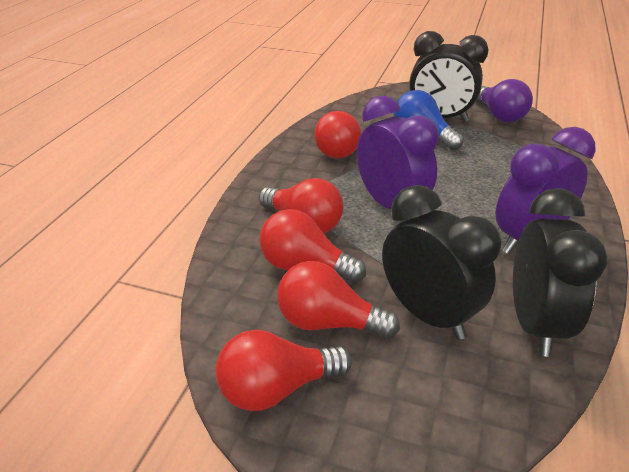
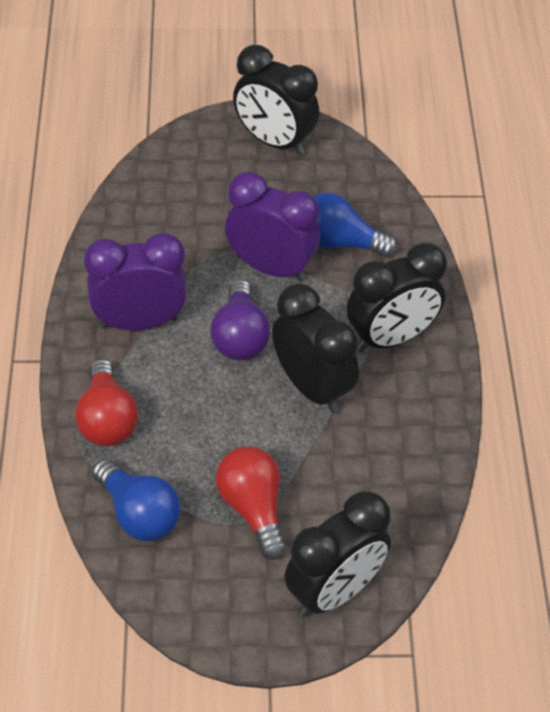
black clock: [382,185,501,340] [409,31,489,122] [513,188,608,357] = 3 -> [233,45,319,156] [272,283,359,413] [284,491,391,617] [347,243,447,352] = 4
blue light bulb: [394,90,463,150] = 1 -> [92,459,181,541] [314,193,397,257] = 2
red light bulb: [215,330,352,411] [259,178,343,233] [259,209,366,283] [277,261,400,339] [314,111,361,158] = 5 -> [75,359,138,446] [216,446,286,559] = 2

